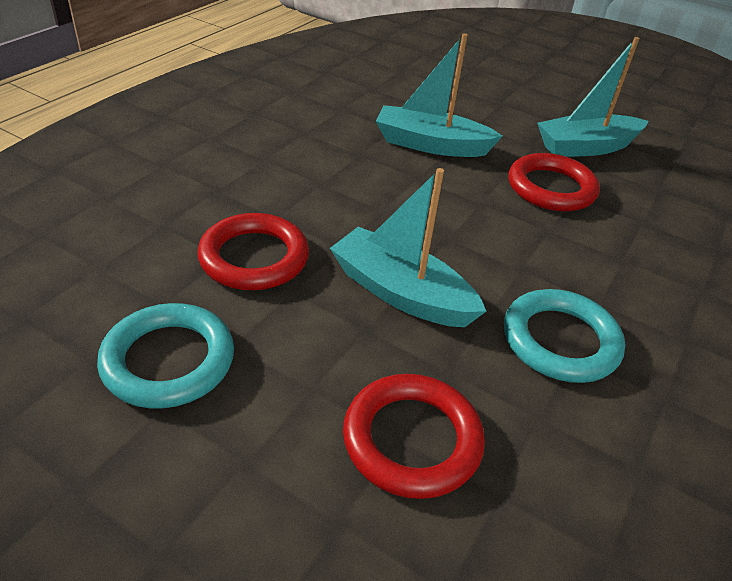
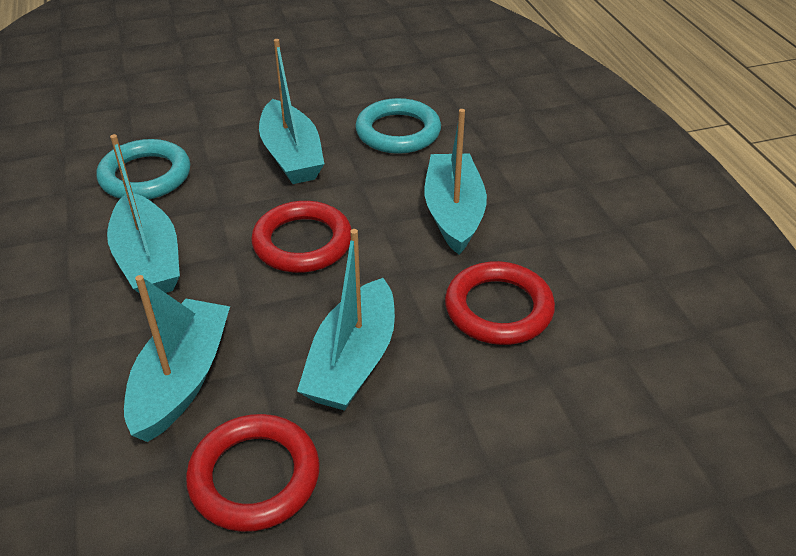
turquoise boat: [330,168,486,327] [376,33,503,157] [537,37,648,157] = 3 -> [107,134,180,294] [124,275,230,442] [259,39,324,184] [297,229,395,411] [425,109,487,255] = 5

